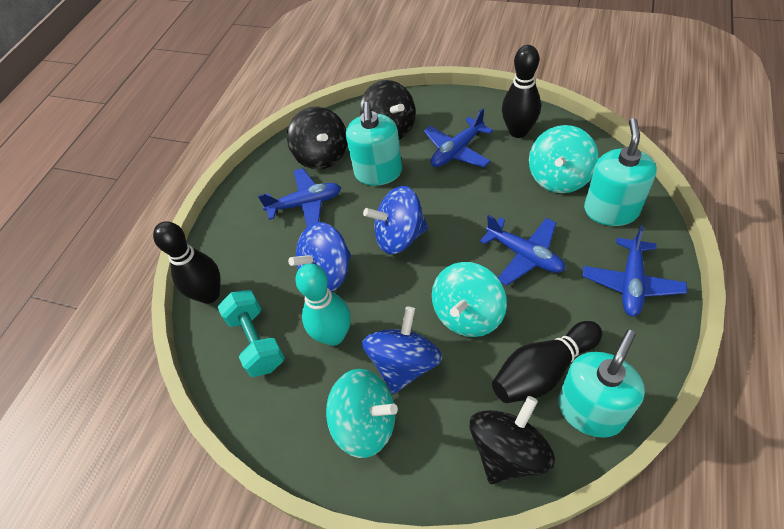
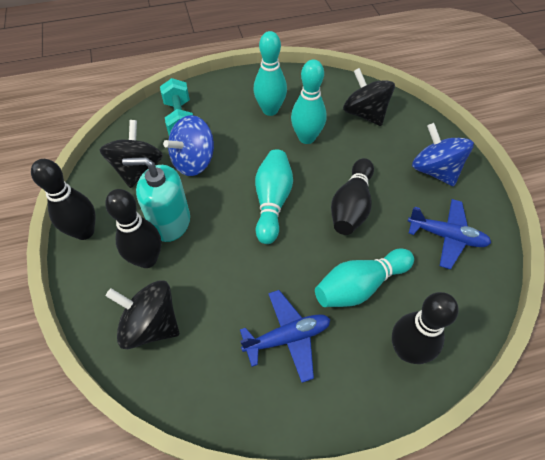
black bowling pin: [153,221,221,304] [492,321,602,403] [502,45,541,138] = 3 -> [31,159,96,240] [105,189,161,268] [331,158,374,235] [392,292,459,364] = 4
blue plane: [258,168,341,227] [424,108,493,167] [480,215,565,286] [583,226,687,317] = 4 -> [240,290,331,383] [408,199,491,270] = 2
blue spinning top: [288,222,351,292] [362,306,442,394] [363,186,428,254] = 3 -> [163,115,214,176] [412,123,474,186] = 2
turquoise bowling pin: [295,263,351,346] = 1 -> [253,31,287,116] [255,149,293,244] [291,60,326,144] [315,249,414,307] = 4
turquoise soap dispenser: [346,102,402,186] [558,330,645,438] [584,118,657,226] = 3 -> [122,157,190,242] = 1
turquoise spinning top: [326,369,398,458] [432,262,507,337] [529,125,599,193] = 3 -> none = 0

